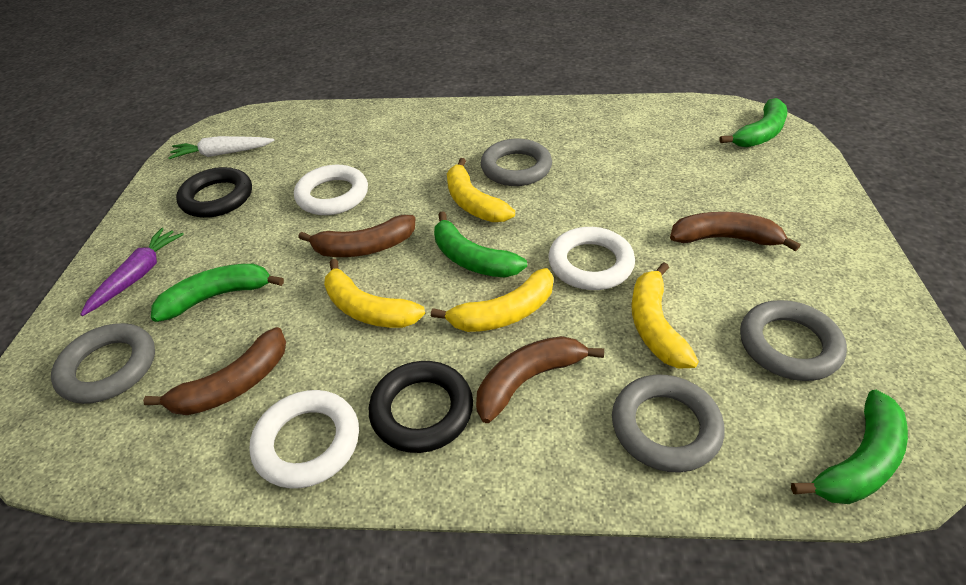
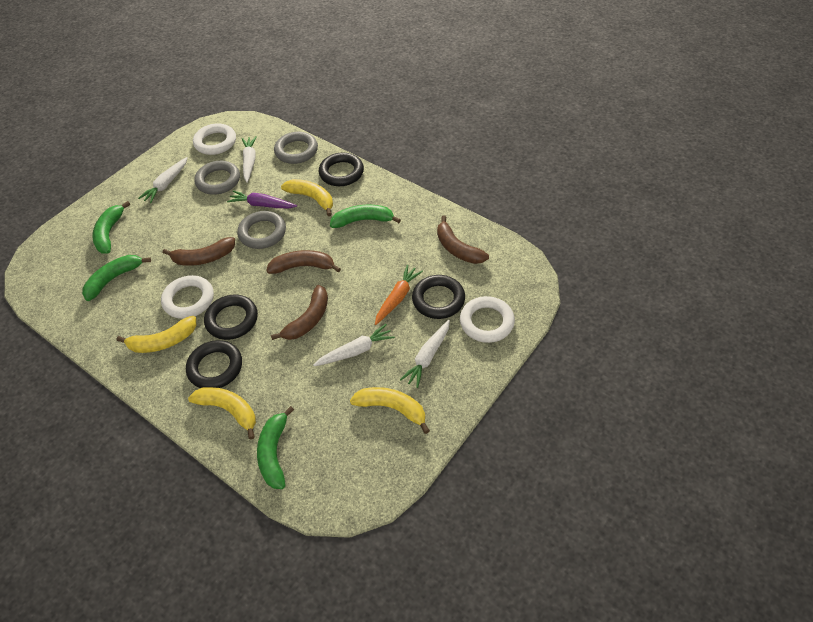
black ring: [176,167,252,218] [369,361,473,453] = 2 -> [186,340,242,388] [204,295,258,340] [319,153,364,186] [412,275,465,319] = 4
grey ring: [51,323,155,404] [481,139,552,186] [612,375,724,473] [740,300,847,381] = 4 -> [195,161,240,195] [237,211,286,249] [274,132,318,164] = 3
orange carrot: none = 0 -> [375,265,423,325] = 1
white carrot: [168,136,275,159] = 1 -> [138,157,188,203] [242,136,257,183] [313,324,395,366] [400,320,450,388] = 4

